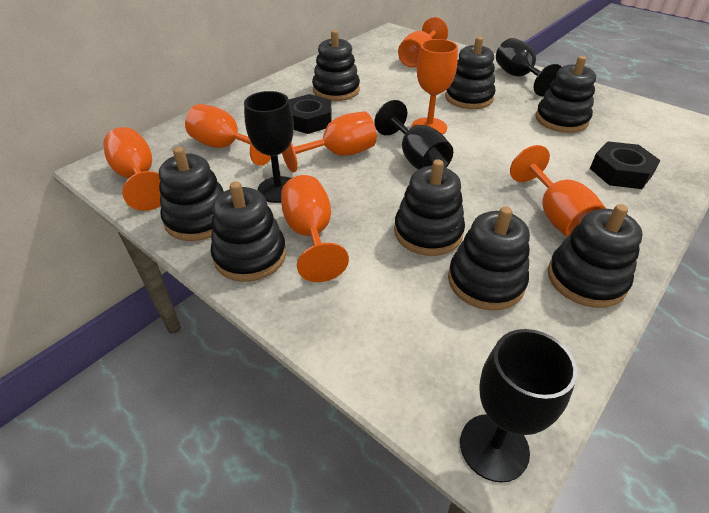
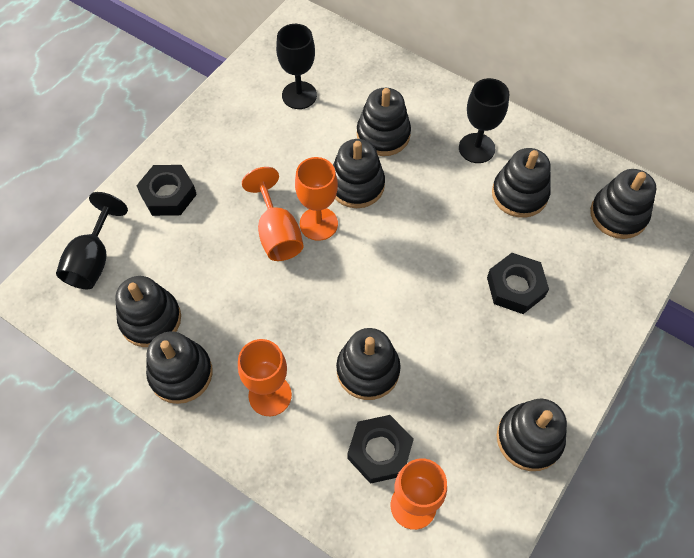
black goblet: [244,91,294,203] [374,100,453,170] [460,329,577,483] [496,38,561,96] = 4 -> [56,192,128,289] [276,24,317,109] [459,78,509,163] = 3
black nut: [289,94,332,134] [590,141,661,189] = 2 -> [136,165,197,216] [347,415,414,484] [487,253,549,314] = 3
orange goblet: [103,127,161,211] [185,104,271,166] [281,175,349,282] [282,112,377,173] [398,17,448,67] [412,39,458,135] [510,145,606,237] = 7 -> [238,339,292,416] [242,167,304,261] [295,157,338,241] [391,458,447,530] = 4

